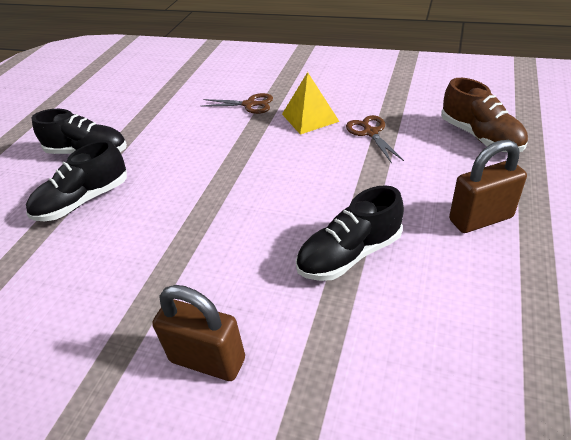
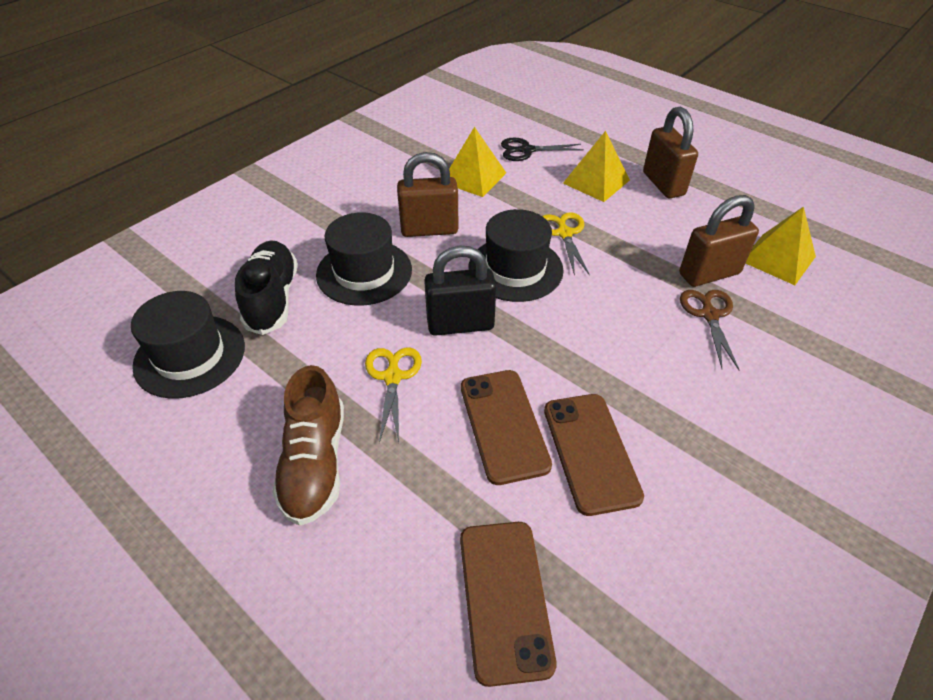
black hat: none = 0 -> [131,291,245,399] [316,212,412,306] [468,209,564,302] = 3
black padlock: none = 0 -> [424,245,496,336] = 1
black scissors: none = 0 -> [501,138,584,161] = 1
black shoe: [26,140,127,221] [32,109,127,154] [296,185,404,281] = 3 -> [235,240,298,335] = 1
brown padlock: [152,285,245,381] [449,140,527,233] = 2 -> [397,152,459,237] [643,106,698,198] [679,195,759,287] = 3
brown phone: none = 0 -> [460,522,557,687] [461,370,552,485] [544,394,644,516] = 3
brown scissors: [201,93,273,114] [346,115,404,163] = 2 -> [680,290,739,370] = 1
yellow pyramid: [282,72,340,135] = 1 -> [449,127,506,197] [563,131,630,202] [745,206,816,285] = 3
yellow scissors: none = 0 -> [365,347,422,443] [543,212,590,276] = 2

